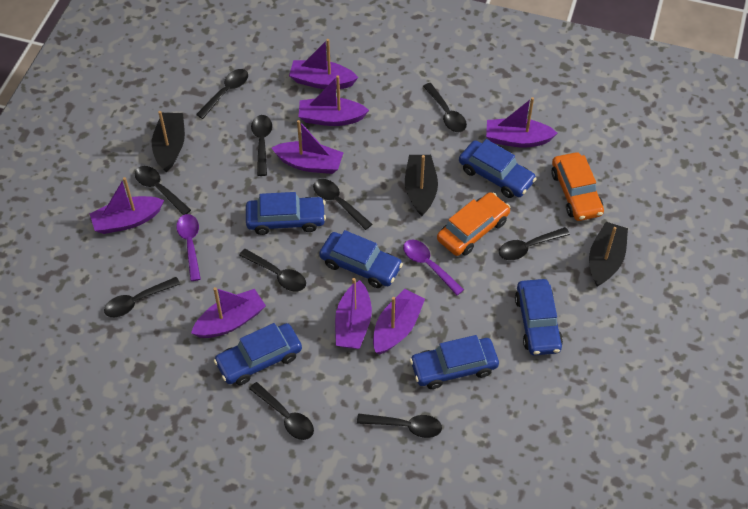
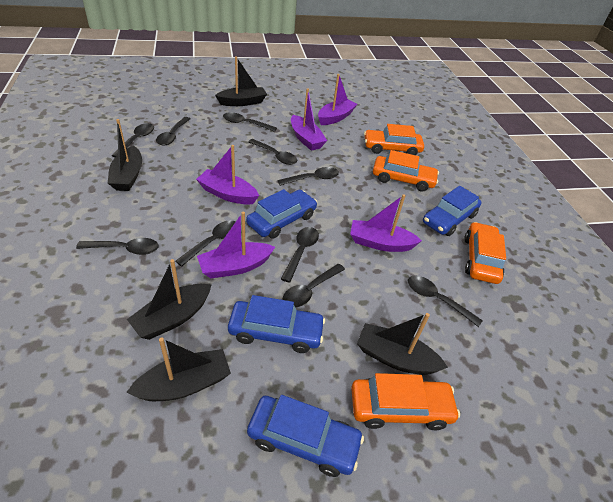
black boat: [152,111,185,172] [405,155,438,216] [589,222,628,286] = 3 -> [108,119,142,191] [126,338,231,401] [127,259,212,340] [215,56,267,106] [357,313,448,375] = 5
blue car: [214,323,302,385] [246,192,326,235] [319,230,403,288] [410,335,499,389] [459,139,537,198] [515,279,563,355] = 6 -> [228,295,325,353] [246,189,317,239] [247,395,364,477] [423,186,482,236] = 4
orange car: [437,192,510,256] [551,152,604,221] = 2 -> [351,373,460,430] [364,124,424,155] [373,150,439,192] [465,222,506,284] = 4
purple boat: [90,177,164,234] [191,287,266,338] [272,120,343,174] [289,39,358,89] [298,75,369,126] [335,278,372,349] [373,289,425,355] [486,97,557,148] = 8 -> [196,145,259,205] [197,212,275,278] [291,88,327,151] [318,74,357,125] [350,194,422,252] = 5
purple spoon: [176,214,201,281] [403,240,464,295] = 2 -> none = 0

